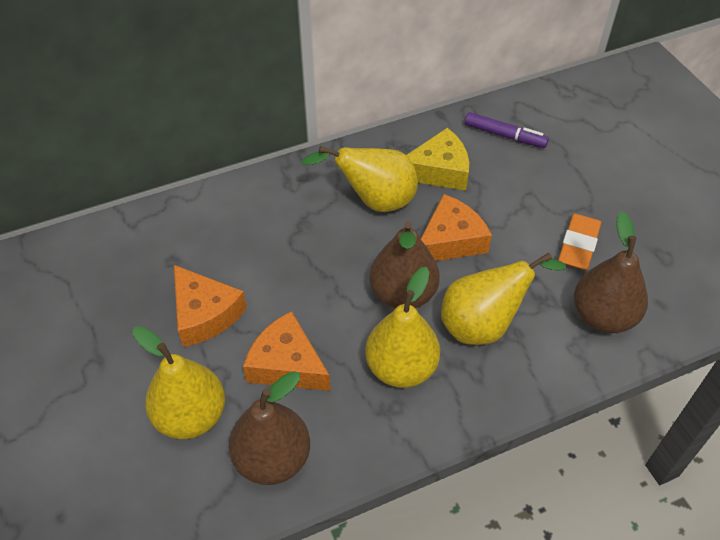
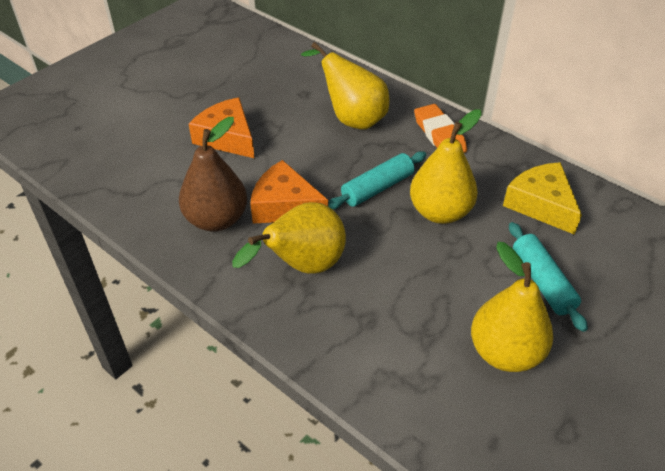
brown pear: [229,371,310,485] [369,221,440,309] [574,211,648,333] = 3 -> [179,117,247,232] = 1
orange cheese: [174,265,247,347] [243,311,331,391] [421,194,492,261] = 3 -> [189,97,255,158] [250,160,328,223] = 2
purple marker: [465,112,549,148] = 1 -> none = 0
turquoise rolling pin: none = 0 -> [328,151,426,209] [509,222,588,332] = 2

